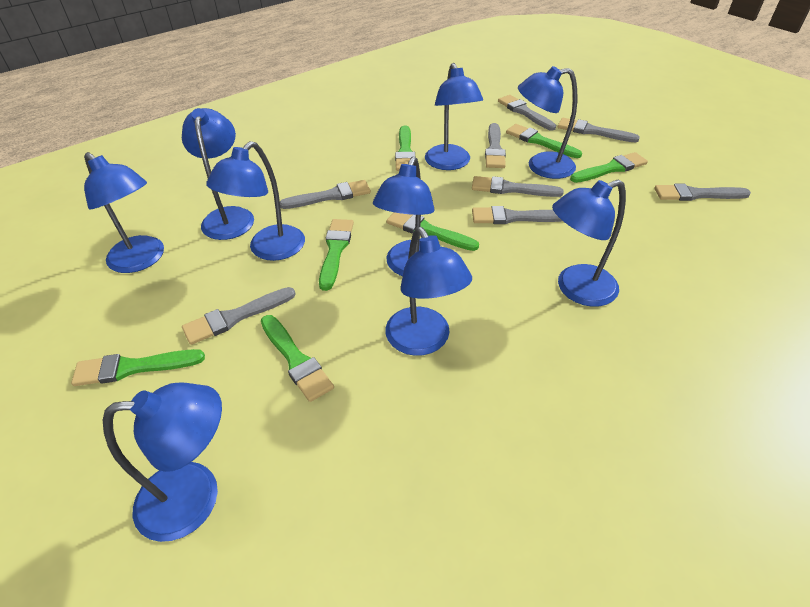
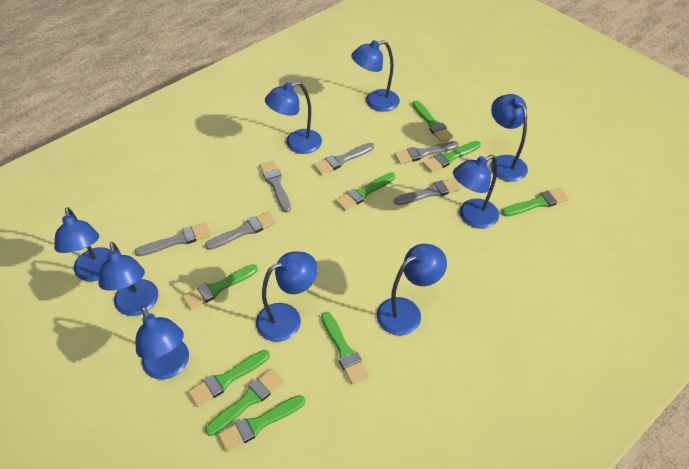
green brush: [71,349,205,386] [261,315,334,402] [319,219,354,291] [386,212,479,251] [395,125,415,171] [506,124,582,158] [570,152,648,183] = 7 -> [183,264,258,310] [188,350,270,407] [205,369,284,436] [218,395,305,452] [321,312,369,384] [336,172,395,211] [412,101,453,142] [423,141,481,173] [502,188,569,216] = 9
grey brush: [182,287,296,345] [280,180,371,209] [472,176,564,197] [472,206,562,224] [485,123,506,168] [498,95,556,131] [558,118,640,142] [654,184,751,201] = 8 -> [135,223,211,256] [205,211,276,250] [260,161,291,213] [314,143,374,175] [394,141,459,164] [394,178,461,205] = 6

